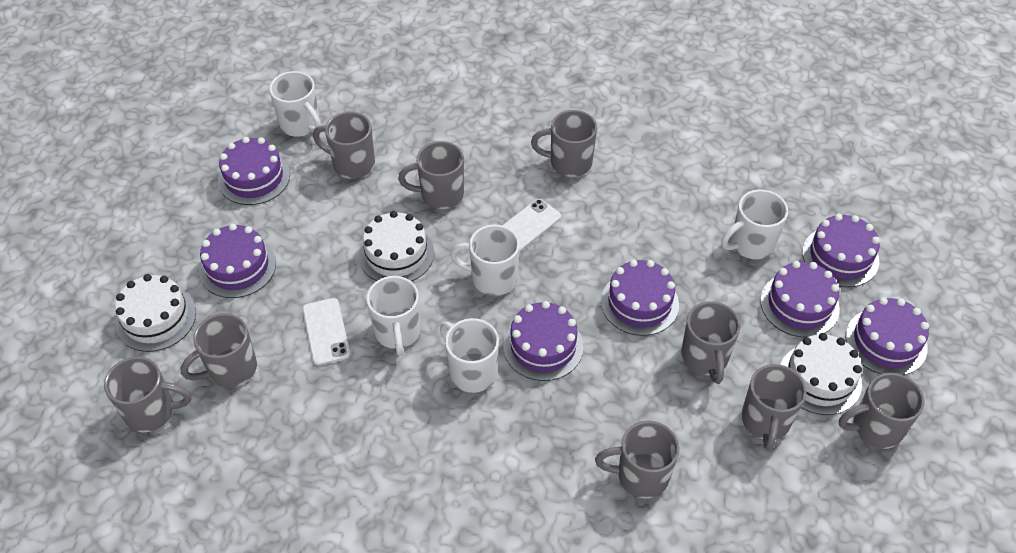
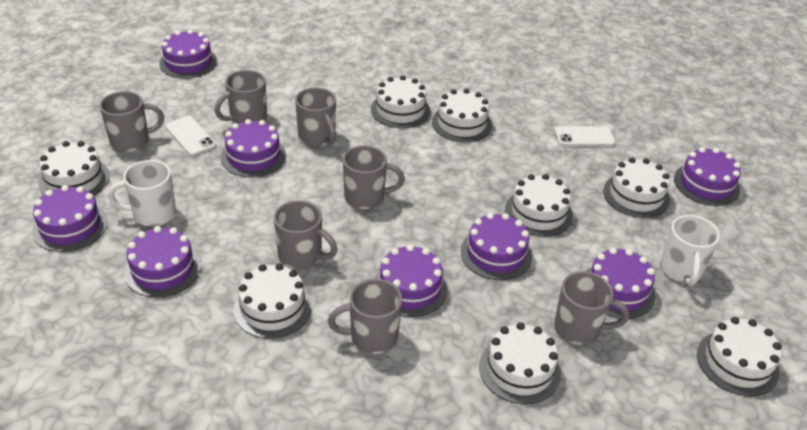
grey mug: [104,357,191,432] [181,313,257,387] [313,112,375,179] [398,141,464,209] [531,110,597,177] [595,421,679,499] [681,301,741,384] [741,364,807,451] [839,373,925,449] = 9 -> [100,91,164,152] [214,70,267,124] [274,200,338,269] [295,87,336,147] [328,279,402,354] [343,145,405,209] [554,271,629,345] = 7
purple cake: [199,223,276,298] [218,137,290,205] [503,301,584,381] [601,259,679,336] [760,261,840,337] [802,214,880,287] [846,297,929,375] = 7 -> [32,185,108,252] [124,226,201,297] [159,29,217,79] [221,119,286,177] [374,245,448,317] [461,213,532,280] [586,248,655,319] [674,147,741,206] = 8
white cake: [115,274,196,352] [359,211,434,281] [780,333,862,415] = 3 -> [39,141,110,196] [233,264,312,339] [371,75,430,128] [432,89,492,142] [479,322,561,404] [505,174,573,237] [603,157,670,218] [697,317,782,396] = 8
white mug: [269,71,321,137] [366,276,421,356] [440,318,499,393] [450,225,520,296] [721,189,788,259] = 5 -> [108,160,176,226] [660,215,720,286] = 2

